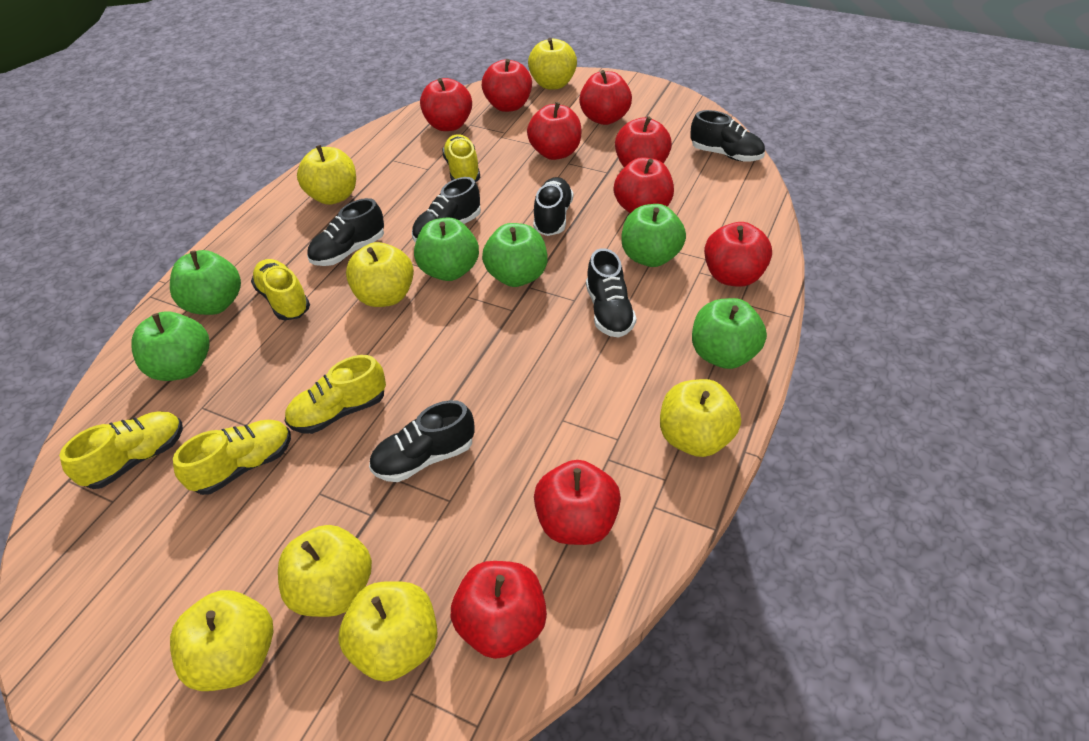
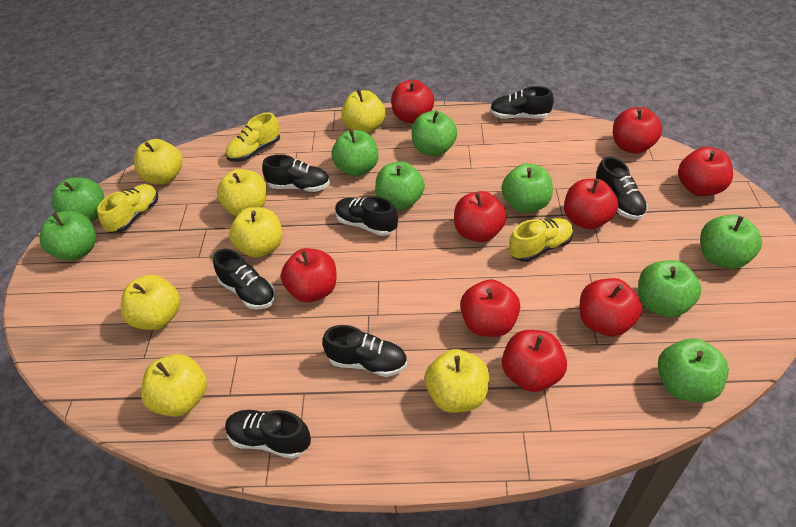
black shoe: [307,198,384,266] [369,400,475,482] [412,177,481,242] [533,177,573,236] [586,248,637,338] [690,110,765,162] = 6 -> [213,249,276,310] [225,410,311,459] [262,154,330,192] [323,325,407,377] [335,196,398,236] [490,86,554,119] [596,157,647,220] = 7
green apple: [131,311,210,381] [170,250,241,315] [414,217,479,281] [482,223,548,287] [621,204,686,267] [692,298,767,369] = 6 -> [40,211,96,261] [51,177,104,222] [331,129,378,176] [375,161,425,210] [411,111,457,156] [501,163,553,213] [638,260,701,318] [658,338,729,403] [700,215,762,269] = 9
yellow shoe: [59,411,183,489] [173,420,291,495] [251,259,310,320] [285,355,386,434] [442,134,480,182] = 5 -> [97,184,158,233] [226,112,280,162] [509,218,573,262] = 3

